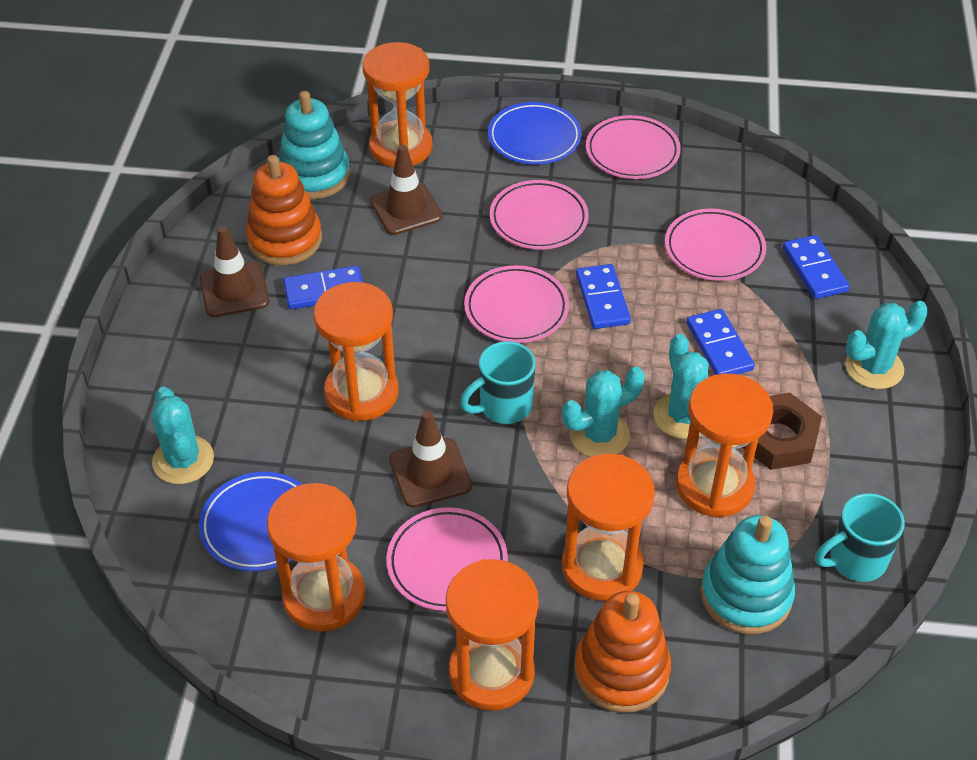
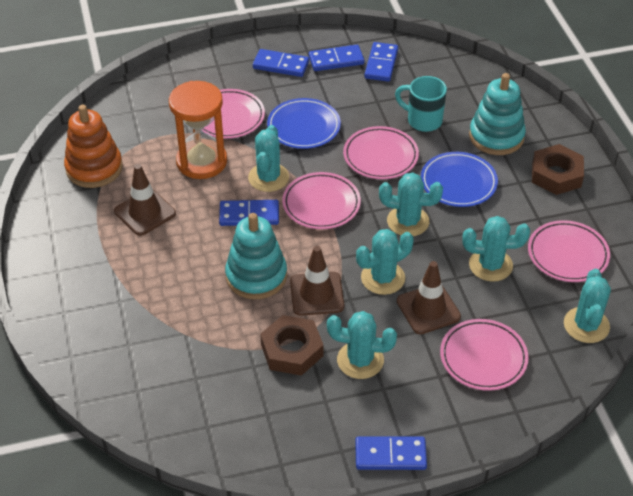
blue domino: [283,266,363,310] [576,264,631,329] [687,309,755,375] [783,235,850,299] = 4 -> [219,200,279,226] [253,49,309,77] [309,45,364,71] [355,436,427,470] [364,42,398,82] = 5
brown nut: [742,393,822,470] = 1 -> [260,315,324,376] [532,144,584,195] = 2
orange hourglass: [267,483,366,632] [313,282,399,421] [363,42,433,167] [446,559,539,711] [561,454,655,601] [676,373,773,517] = 6 -> [169,81,227,179] = 1
orange stacking toy: [246,155,322,265] [574,591,671,713] = 2 -> [64,105,123,188] = 1
turquoise cactus: [152,387,214,484] [562,367,645,457] [654,334,709,439] [845,301,928,389] = 4 -> [248,125,289,192] [327,311,397,379] [356,229,414,295] [379,173,443,236] [462,216,530,282] [564,269,611,343] = 6
turquoise mug: [460,341,535,424] [815,493,905,582] = 2 -> [395,76,447,132] = 1

